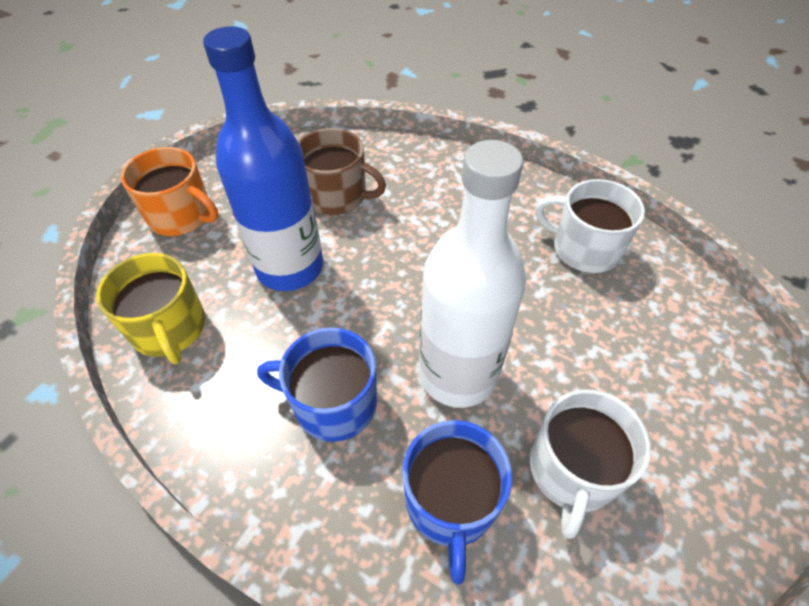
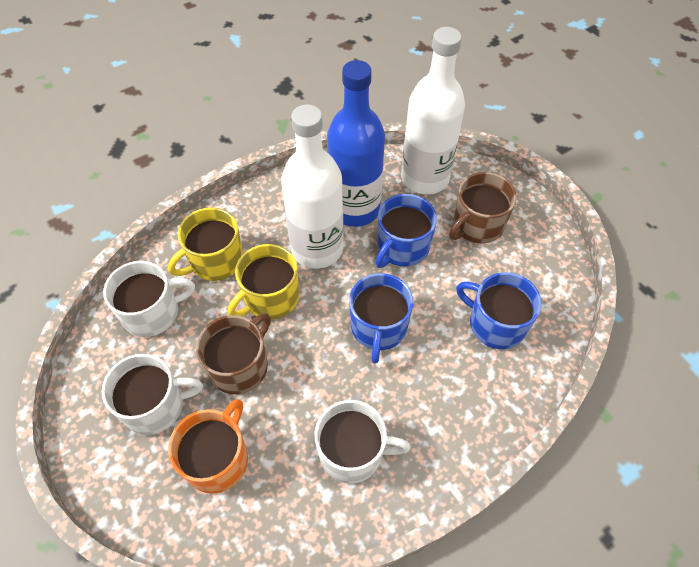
blue mug: [257,327,377,442] [402,420,512,584] = 2 -> [349,273,413,363] [376,194,437,268] [456,272,542,349] = 3
brown mug: [298,128,386,215] = 1 -> [196,313,271,394] [449,172,517,243] = 2
white bottle: [419,140,526,408] = 1 -> [281,104,344,269] [401,27,465,194] = 2
white mug: [530,390,651,539] [535,179,645,273] = 2 -> [102,354,203,435] [103,261,195,337] [315,400,411,484] = 3
yellow mug: [96,253,205,364] = 1 -> [168,207,243,281] [228,244,299,319] = 2

